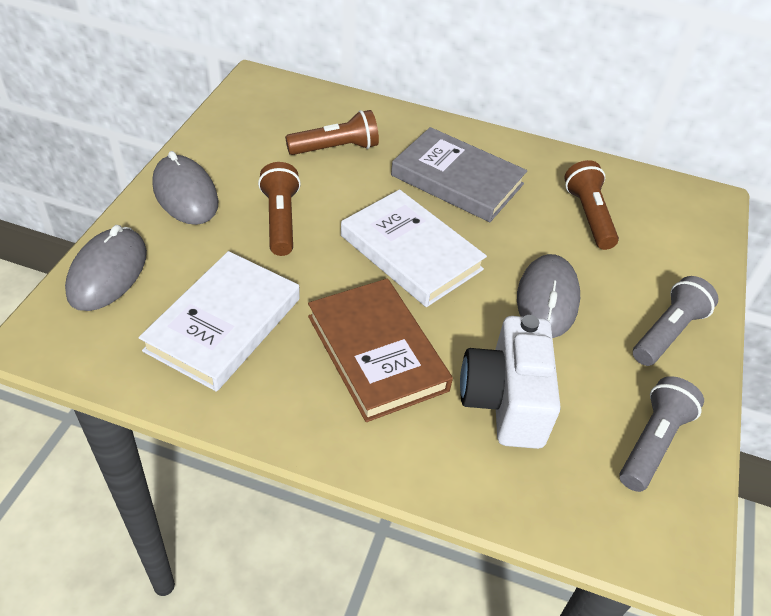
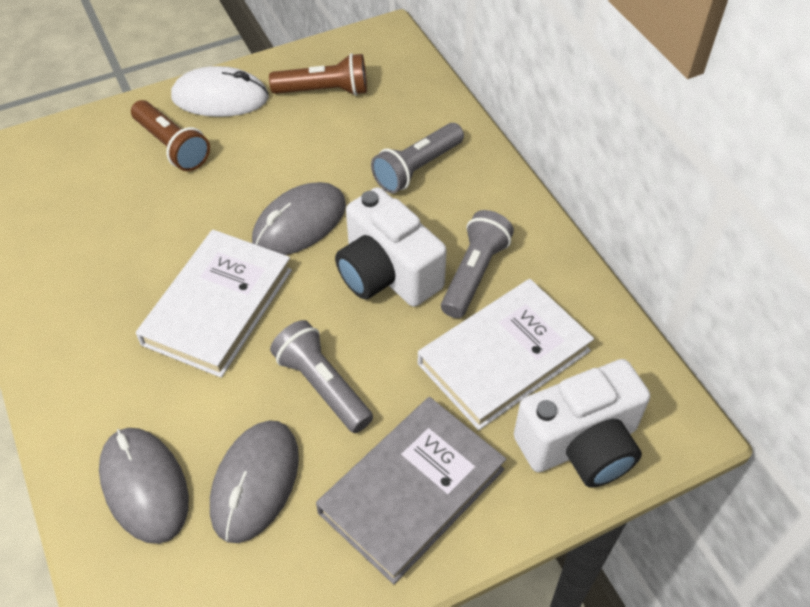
brown book: [308,278,453,422] = 1 -> none = 0
brown flashlight: [258,162,301,256] [285,110,379,155] [564,160,619,250] = 3 -> [131,100,210,171] [269,53,367,96] = 2
grey flashlight: [620,376,704,492] [633,276,718,366] = 2 -> [270,320,373,433] [371,123,464,194] [441,210,514,318] = 3
white camera: [460,315,561,449] = 1 -> [335,187,447,307] [514,359,650,488] = 2
white mouse: none = 0 -> [171,66,269,117] = 1

